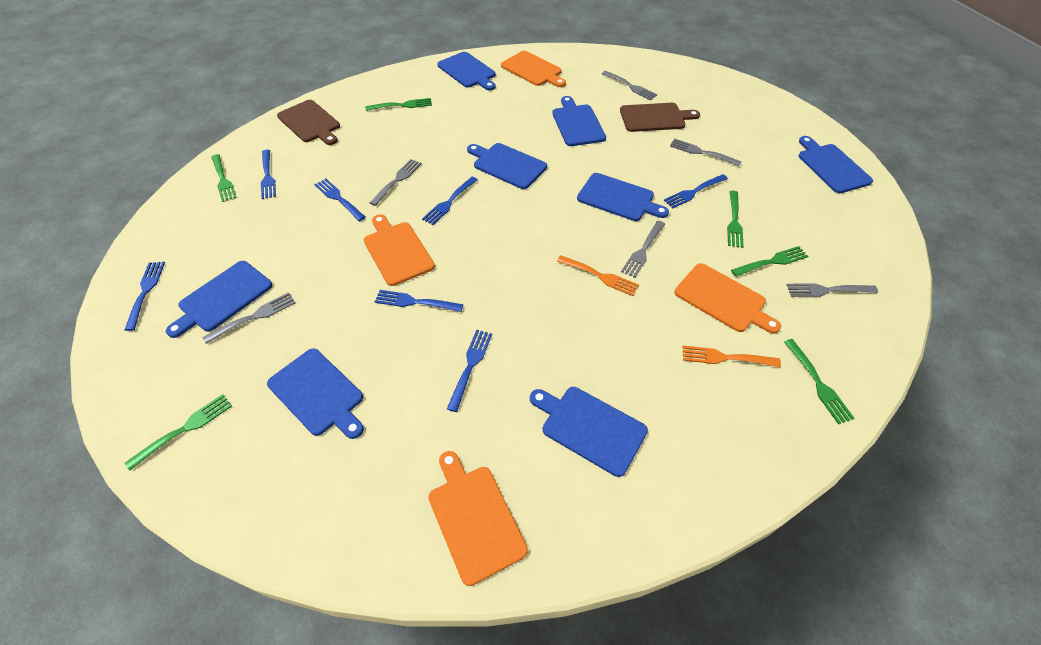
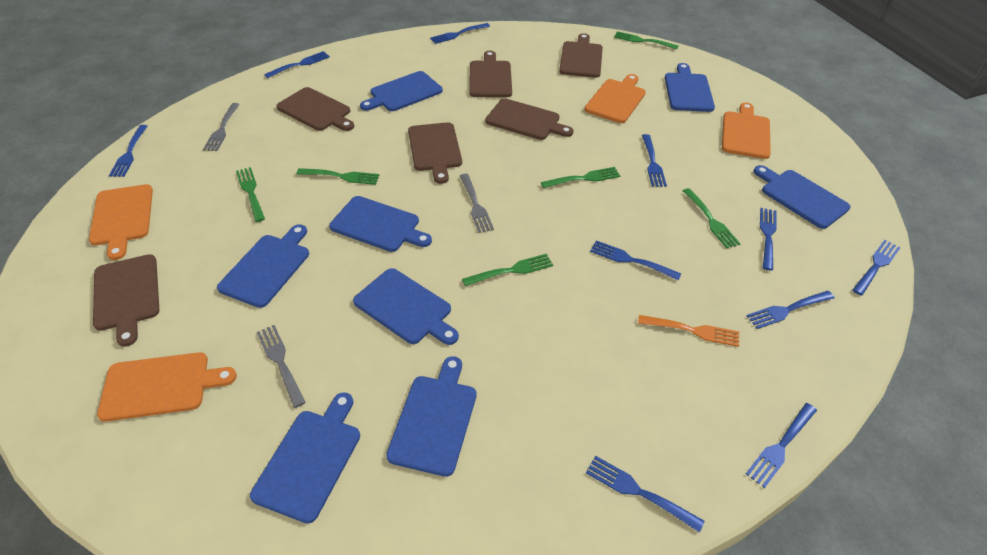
blue fork: [125,262,165,331] [261,150,276,199] [314,179,365,221] [375,290,463,312] [422,177,478,225] [447,330,492,412] [664,174,728,209] = 7 -> [109,125,148,177] [264,51,330,78] [430,23,490,44] [586,456,705,533] [590,240,681,280] [642,134,667,187] [746,403,817,488] [747,291,834,329] [760,208,777,271] [852,240,901,296] = 10
brown cutting board: [277,100,340,145] [620,103,700,132] = 2 -> [93,254,159,347] [276,87,354,131] [408,122,462,184] [469,51,512,97] [485,98,574,140] [559,33,603,78] = 6
grey fork: [202,292,295,344] [370,159,422,206] [602,71,657,100] [621,221,665,278] [670,138,741,166] [787,283,878,297] = 6 -> [203,103,240,151] [257,325,306,408] [460,174,494,233] = 3
orange fork: [557,255,639,296] [682,345,781,367] = 2 -> [638,315,739,347] = 1

